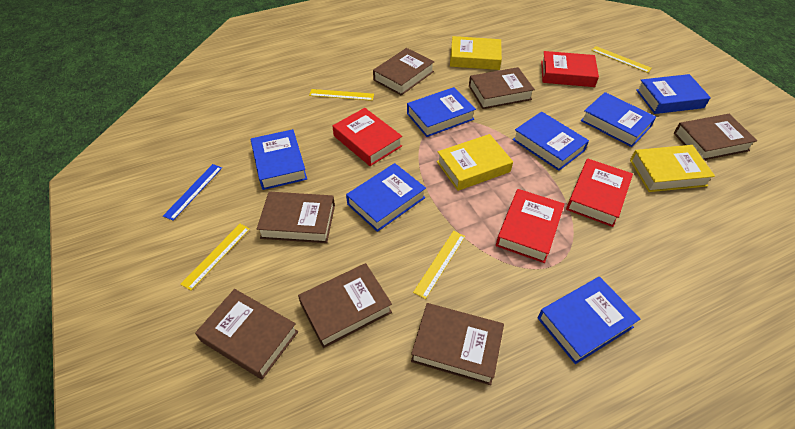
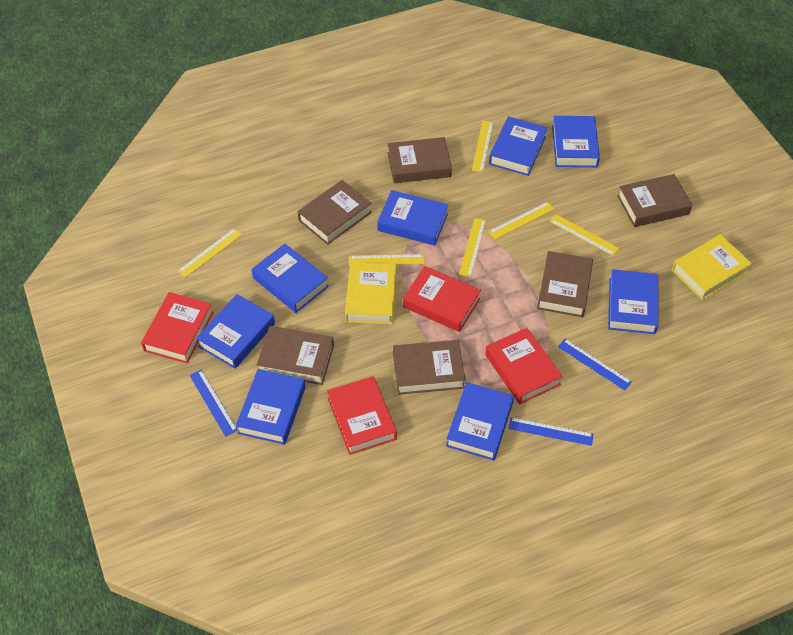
blue book: [251,129,307,190] [346,163,426,232] [407,87,476,137] [513,111,589,171] [538,277,640,364] [581,92,656,147] [636,74,711,114] = 7 -> [196,294,275,369] [236,369,305,445] [252,244,329,313] [377,190,449,246] [446,382,514,461] [489,116,547,176] [552,116,600,167] [608,269,659,334] = 8
blue ruler: [163,164,222,220] = 1 -> [190,370,238,437] [508,417,594,446] [558,339,632,391] = 3
brown book: [195,289,298,379] [257,192,335,243] [298,263,392,348] [373,48,434,95] [411,303,504,385] [469,67,535,109] [674,114,757,160] = 7 -> [257,326,334,385] [298,180,372,245] [388,137,452,183] [393,340,466,395] [537,251,593,317] [617,174,692,227] = 6
yellow book: [437,134,513,191] [450,36,502,70] [630,145,715,192] = 3 -> [345,262,396,325] [672,234,752,300] = 2
yellow ruler: [180,224,250,291] [309,89,374,101] [413,231,465,299] [591,46,652,73] = 4 -> [178,228,242,278] [349,254,424,266] [459,218,486,277] [472,121,494,172] [488,202,555,239] [549,214,619,256] = 6

